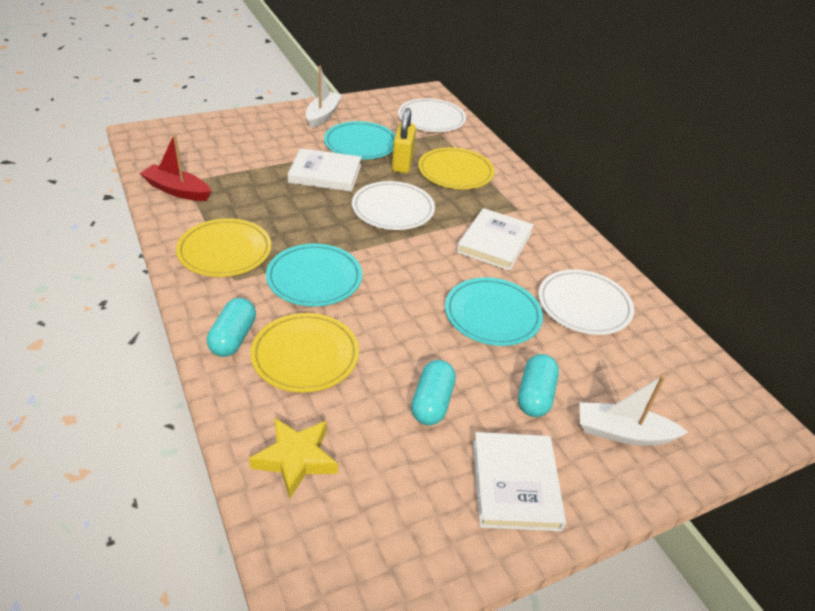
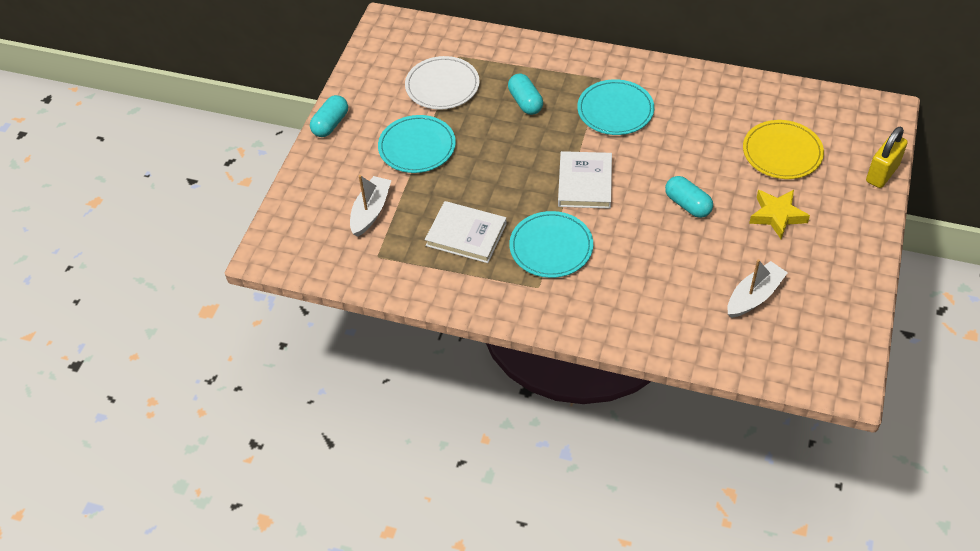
red boat: [140,134,211,201] = 1 -> none = 0
white book: [288,148,361,192] [457,208,534,271] [473,432,566,531] = 3 -> [425,201,507,263] [558,151,612,209] = 2
white plate: [352,181,435,230] [398,98,466,132] [538,269,634,335] = 3 -> [405,56,480,110] = 1
yellow plate: [176,218,271,277] [250,313,359,392] [418,147,495,189] = 3 -> [743,120,824,179] = 1

